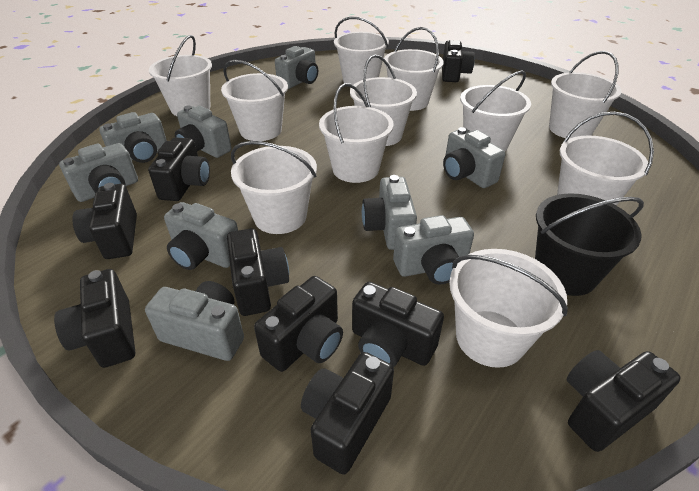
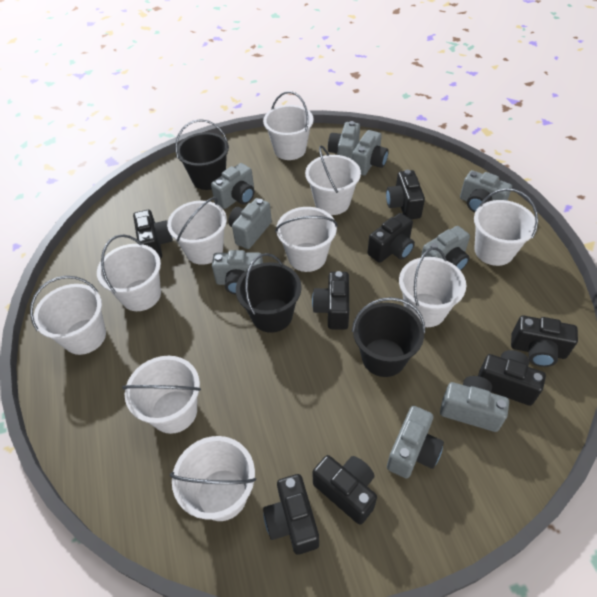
black bucket: [535,193,644,296] = 1 -> [175,119,229,190] [236,253,301,333] [352,297,425,377] = 3
black camera: [54,269,135,368] [73,183,137,259] [148,137,210,201] [227,228,289,316] [254,276,343,372] [301,352,394,475] [352,282,444,367] [442,40,475,82] [567,350,680,452] = 9 -> [133,210,173,259] [263,474,319,555] [312,271,349,330] [312,455,377,525] [368,213,415,263] [386,170,425,219] [478,350,546,406] [511,316,578,367] = 8
white bucket: [149,35,212,116] [221,60,288,141] [231,141,317,234] [319,83,393,183] [334,17,389,85] [350,55,417,146] [384,27,444,111] [449,249,568,368] [460,70,531,152] [549,51,622,139] [557,112,654,206] = 11 -> [30,276,106,355] [97,234,161,311] [122,356,201,434] [167,197,227,265] [170,436,256,521] [263,91,314,160] [275,207,338,272] [305,145,361,215] [399,247,466,327] [474,189,538,266] = 10

